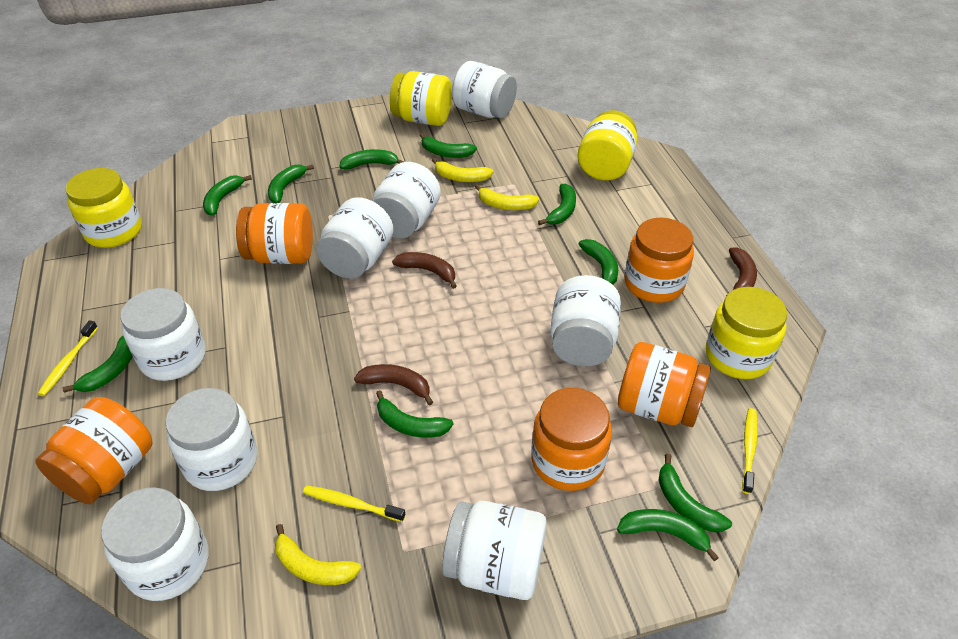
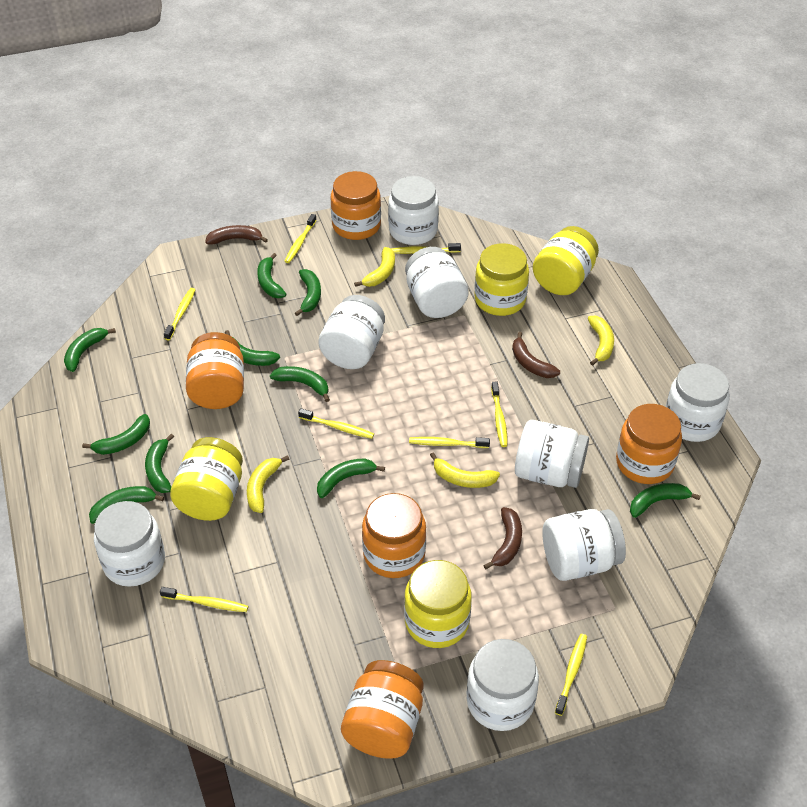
yellow banana: [275,524,361,585] [432,158,493,182] [475,184,539,210] = 3 -> [247,455,289,513] [354,247,395,287] [430,453,500,488] [588,316,614,366] = 4
yellow toothbrush: [38,320,98,396] [303,485,405,522] [742,408,758,494] = 3 -> [160,587,248,612] [164,288,196,340] [284,214,317,263] [298,408,374,439] [391,243,461,254] [409,437,490,448] [491,382,508,447] [555,634,587,716] = 8

